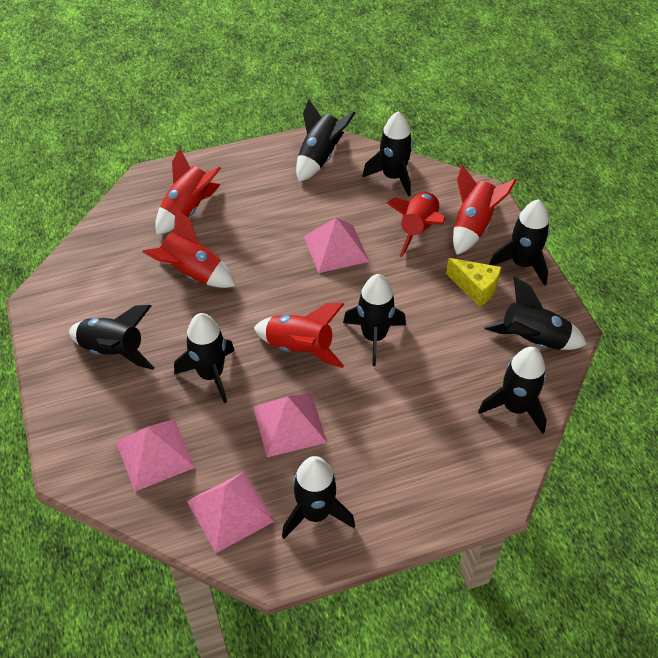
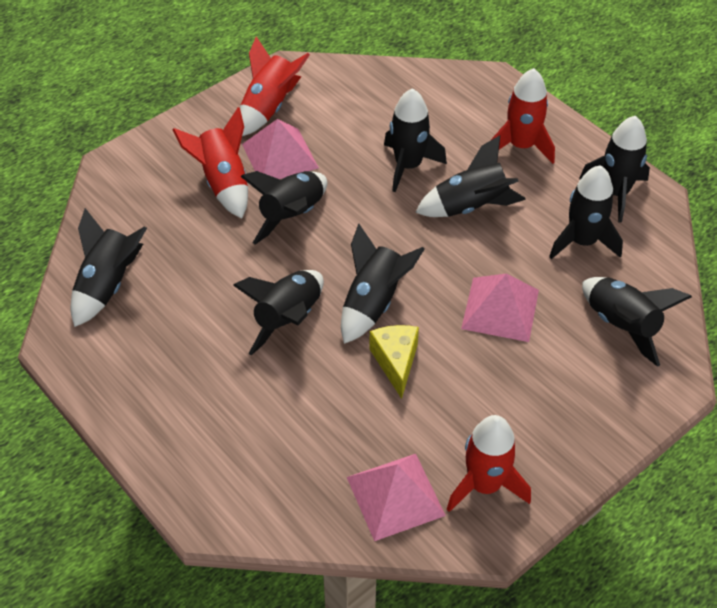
pink pyramid: [116,419,196,492] [187,472,275,553] [253,393,327,457] [304,218,369,273] = 4 -> [242,119,319,179] [347,454,446,541] [461,274,539,342] = 3
red rocket: [142,208,236,288] [155,148,221,235] [254,303,344,368] [387,192,445,257] [453,164,517,255] = 5 -> [173,107,248,218] [240,36,310,136] [447,415,531,512] [491,68,555,164] = 4

